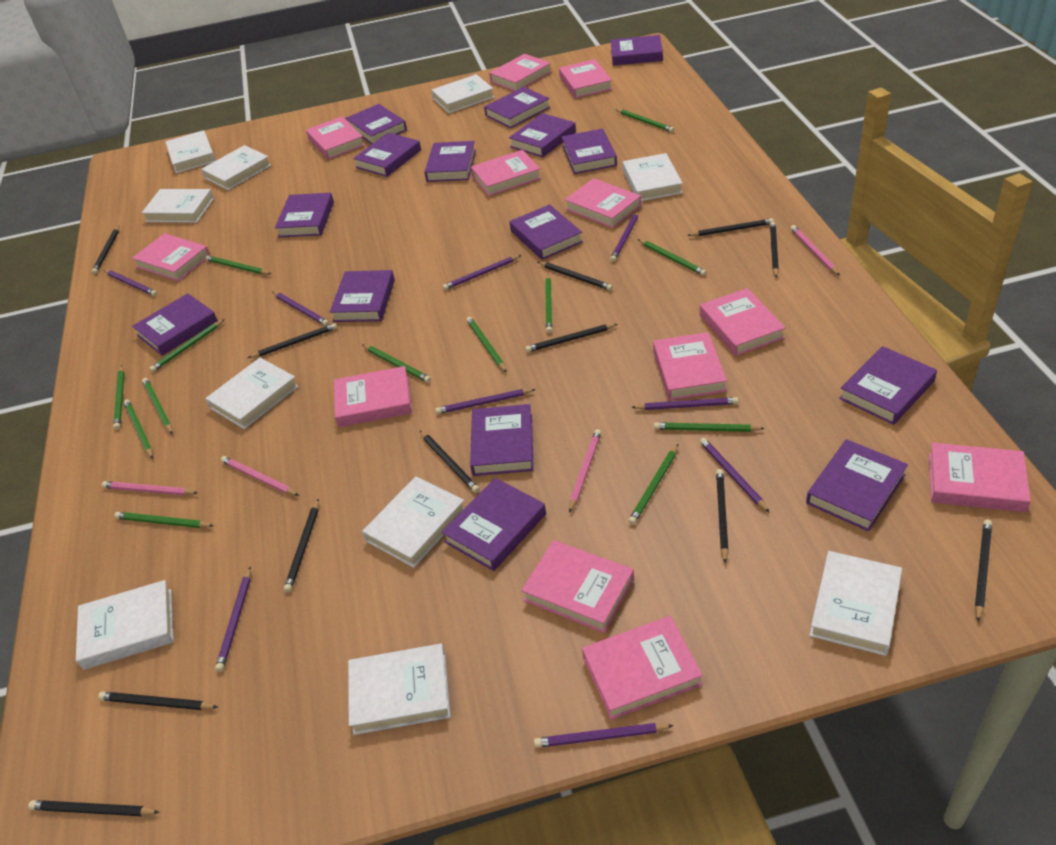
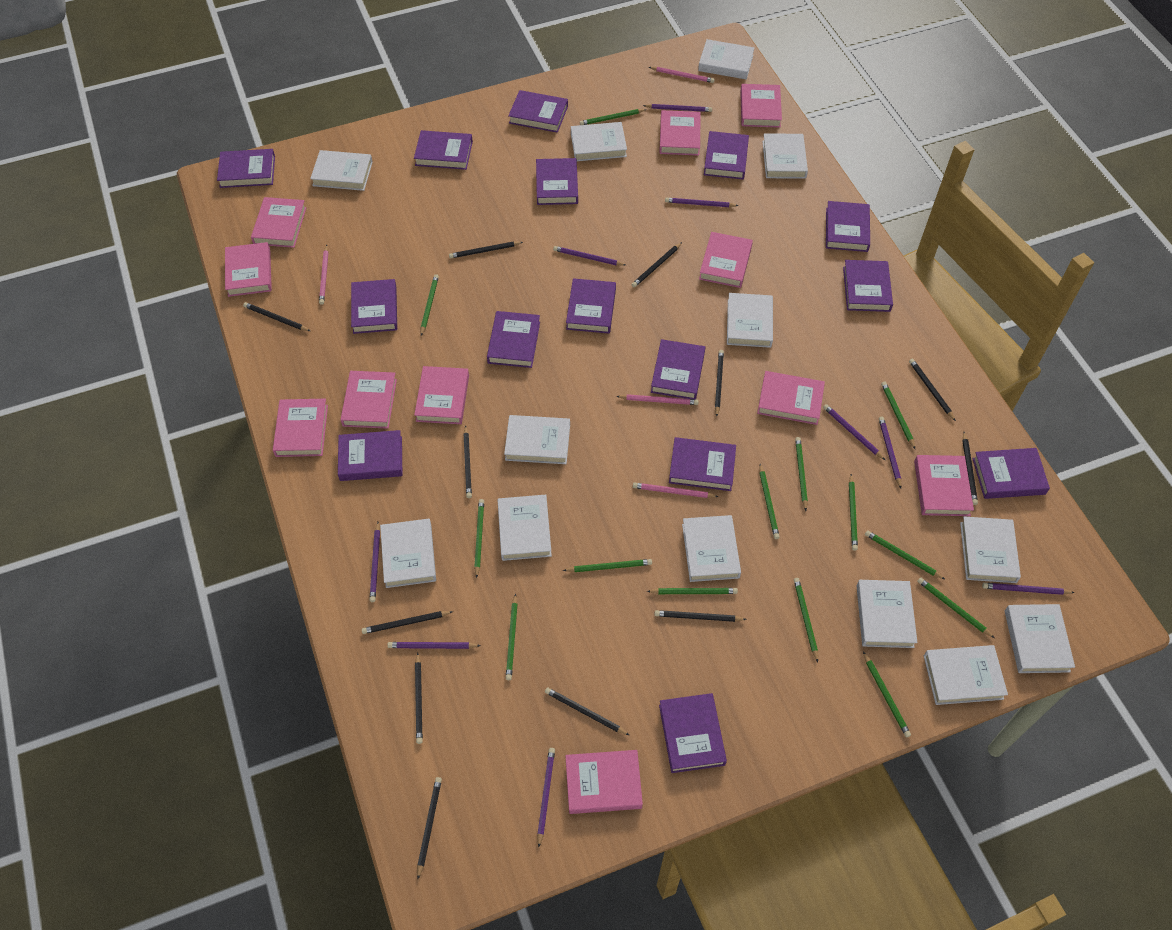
green pencil: [113,365,125,430] [114,512,213,528] [124,400,153,459] [142,378,173,434] [149,319,225,372] [205,255,271,275] [362,344,431,383] [466,317,507,373] [545,274,552,333] [615,109,674,132] [628,444,678,525] [638,239,707,276] [654,422,765,432] = 13 -> [421,274,439,336] [474,499,484,578] [506,593,518,680] [563,559,652,572] [580,109,647,125] [647,588,738,594] [759,464,780,539] [794,578,818,662] [795,437,808,511] [849,474,858,551] [863,651,911,737] [865,530,945,579] [881,381,915,449] [917,578,994,638] = 14
pink book: [132,233,210,281] [306,117,365,159] [334,366,412,427] [471,150,541,196] [489,54,552,91] [521,540,634,633] [559,59,612,98] [564,178,641,228] [582,616,703,720] [653,332,727,401] [700,288,786,356] [929,443,1031,512] = 12 -> [225,242,272,297] [251,197,307,248] [273,399,328,457] [340,371,397,429] [414,366,469,424] [565,750,643,814] [659,110,701,156] [699,232,753,288] [740,84,782,128] [757,371,825,425] [914,455,974,516] = 11
white book: [76,580,174,670] [142,189,214,223] [165,130,216,173] [201,145,271,190] [205,358,299,429] [348,644,451,735] [362,476,464,568] [432,74,494,113] [623,153,683,201] [809,551,902,656] = 10 -> [310,150,373,191] [380,519,436,588] [498,495,552,561] [504,415,570,464] [571,122,627,161] [682,515,741,582] [698,39,754,79] [727,293,773,348] [762,133,808,179] [857,580,918,648] [924,645,1008,705] [960,516,1021,583] [1005,604,1075,673] = 13

